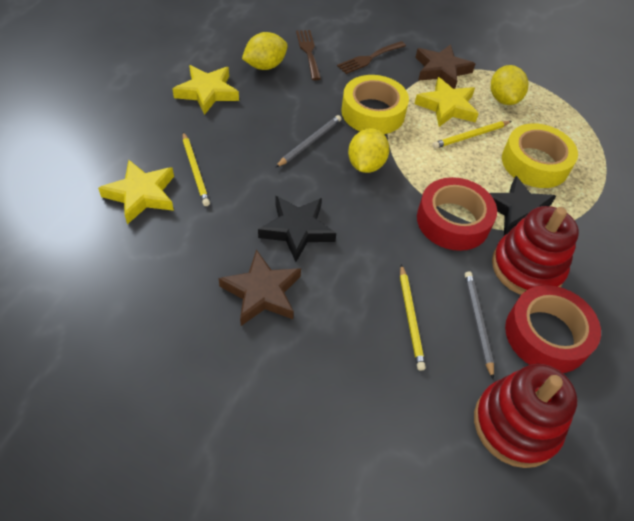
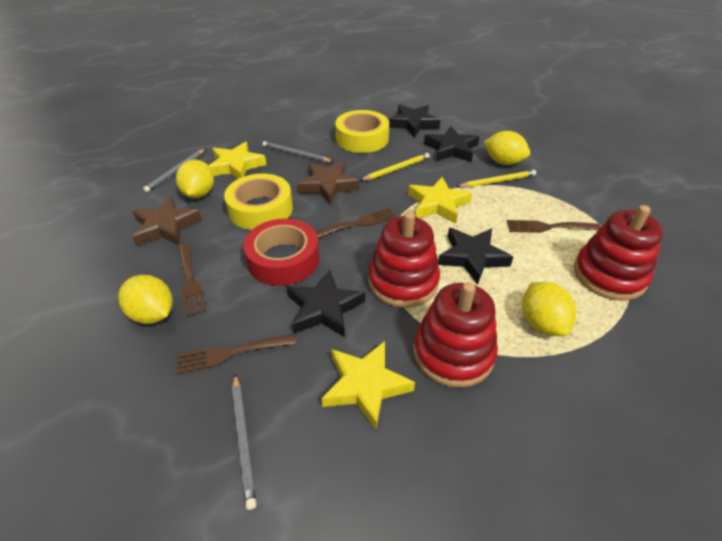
black star: [258,196,336,262] [490,176,556,235] = 2 -> [287,270,365,337] [388,105,440,137] [424,126,480,162] [438,228,513,285] = 4
brown fork: [296,30,321,80] [337,41,406,74] = 2 -> [177,334,296,374] [178,243,206,317] [315,208,397,238] [507,220,601,233] = 4
grey pencil: [275,115,341,168] [465,271,494,380] = 2 -> [143,149,205,192] [232,374,256,510] [262,141,334,162] = 3
red stacking toy: [474,364,578,468] [492,206,579,295] = 2 -> [368,211,440,308] [413,282,498,388] [574,205,663,300] = 3
red tape: [417,177,497,251] [505,285,601,373] = 2 -> [243,219,319,286] = 1
yellow lemon: [242,32,288,70] [348,128,389,173] [491,65,528,105] = 3 -> [118,275,173,324] [176,159,214,198] [483,131,530,165] [522,282,576,336] = 4
yellow pencil: [183,132,210,206] [400,264,426,371] [432,121,512,149] = 3 -> [360,153,430,181] [456,170,536,188] = 2

